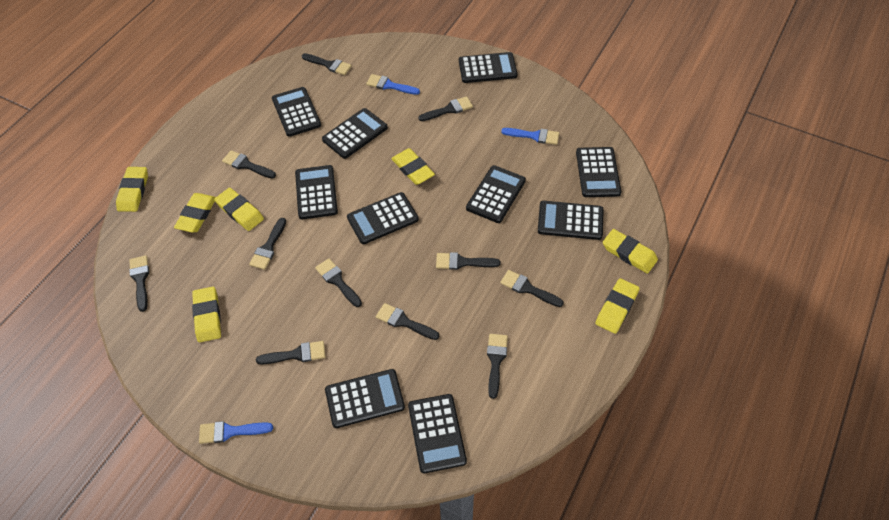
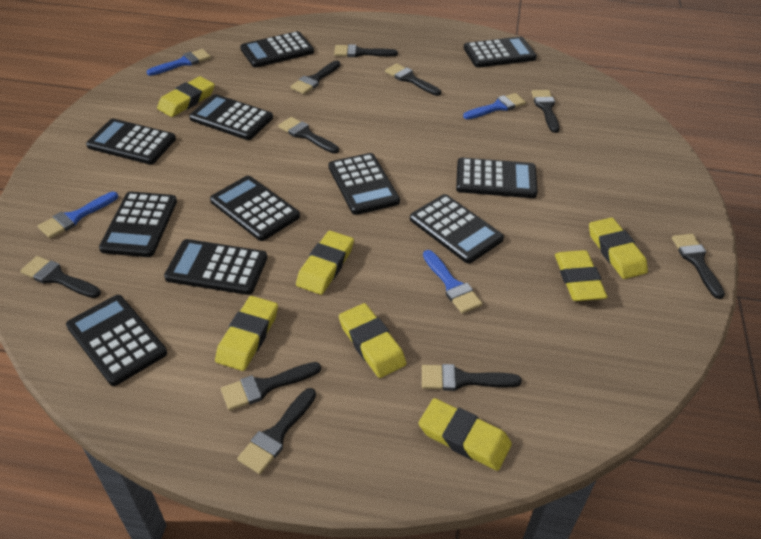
black brush: [129,255,149,312] [222,150,276,179] [249,218,286,270] [256,341,325,365] [302,53,352,75] [315,258,362,307] [376,303,439,340] [418,96,473,121] [436,252,500,270] [487,334,508,399] [500,270,564,307] = 11 -> [20,256,101,298] [221,362,321,411] [237,388,316,474] [278,117,339,154] [290,61,340,94] [334,44,398,57] [385,63,441,96] [422,364,522,391] [531,90,560,133] [672,234,725,299] = 10
black calculator: [272,87,321,137] [295,165,338,220] [322,108,388,159] [325,369,405,428] [347,192,419,244] [408,394,467,473] [459,52,517,83] [466,165,526,223] [538,201,604,240] [576,147,621,197] = 10 -> [66,295,167,386] [86,119,176,165] [99,192,177,257] [164,239,267,295] [189,94,273,140] [210,176,300,241] [240,31,314,67] [329,153,400,215] [410,194,504,264] [456,157,538,198] [464,37,537,67] = 11
blue brush: [199,421,273,444] [366,74,420,95] [501,128,559,145] = 3 -> [38,192,118,239] [147,49,211,76] [423,250,483,314] [463,93,526,119] = 4

